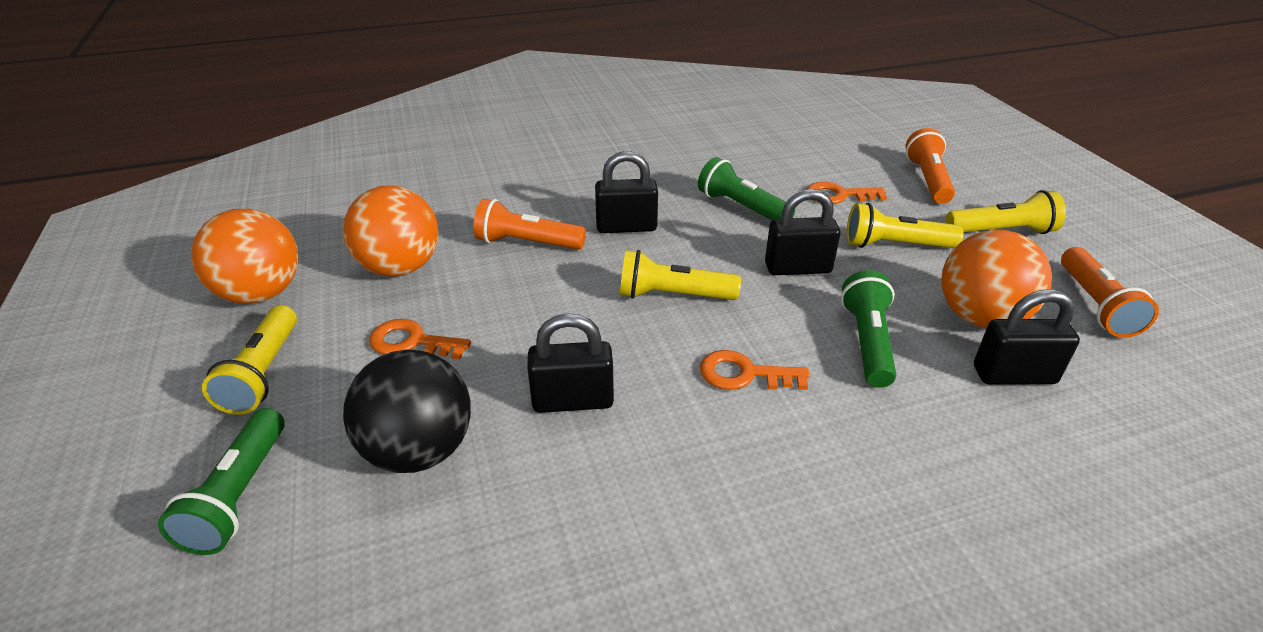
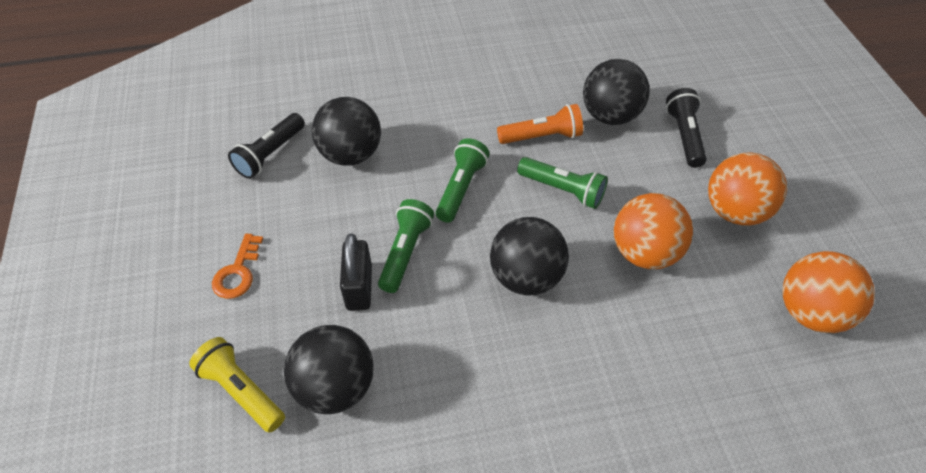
black ball: [343,349,471,473] = 1 -> [284,325,373,414] [312,97,381,166] [490,217,569,296] [583,59,650,125] = 4
black flashlight: none = 0 -> [228,113,305,179] [666,88,707,168] = 2
black padlock: [527,313,614,413] [595,151,658,233] [765,189,840,275] [974,289,1080,384] = 4 -> [340,234,372,311] = 1
orange flashlight: [474,199,586,250] [906,128,955,204] [1061,247,1159,338] = 3 -> [497,104,583,144] = 1
orange key: [369,319,471,359] [700,350,809,390] [806,182,887,204] = 3 -> [212,234,263,299] = 1
yellow flashlight: [202,305,297,415] [620,250,741,300] [846,203,964,248] [946,190,1066,234] = 4 -> [189,337,285,433] = 1

